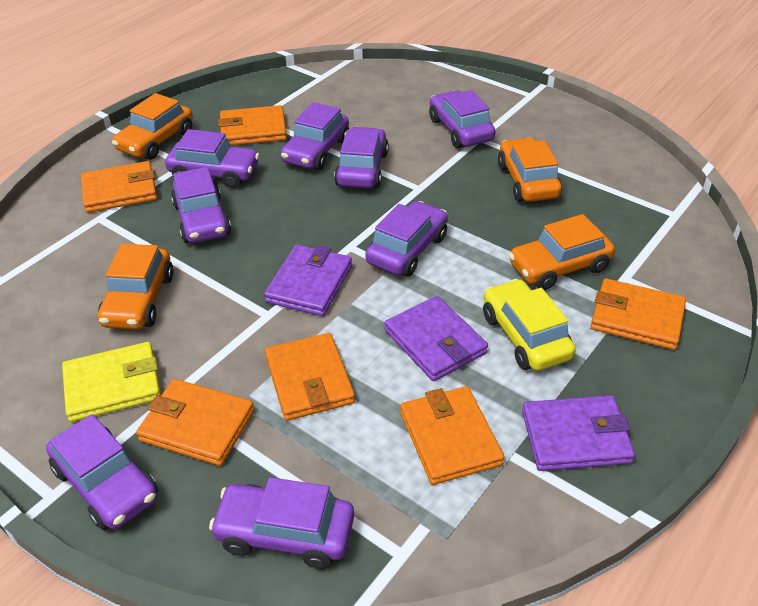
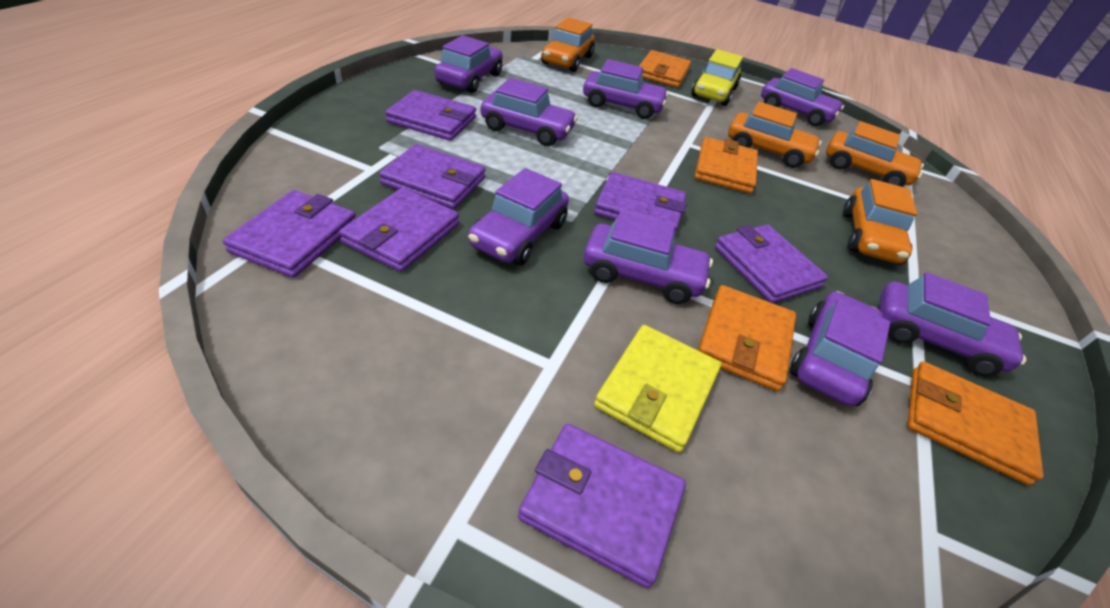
orange wallet: [81,161,157,213] [136,379,254,466] [218,105,287,146] [265,333,355,421] [400,386,504,485] [591,278,686,350] = 6 -> [639,50,691,88] [695,137,758,194] [698,285,796,391] [907,361,1044,486] = 4
purple wallet: [264,245,352,316] [384,296,488,381] [522,395,635,471] = 3 -> [223,190,356,278] [339,188,459,272] [379,144,486,209] [385,90,476,141] [518,424,686,588] [594,172,687,236] [715,225,828,303] = 7

